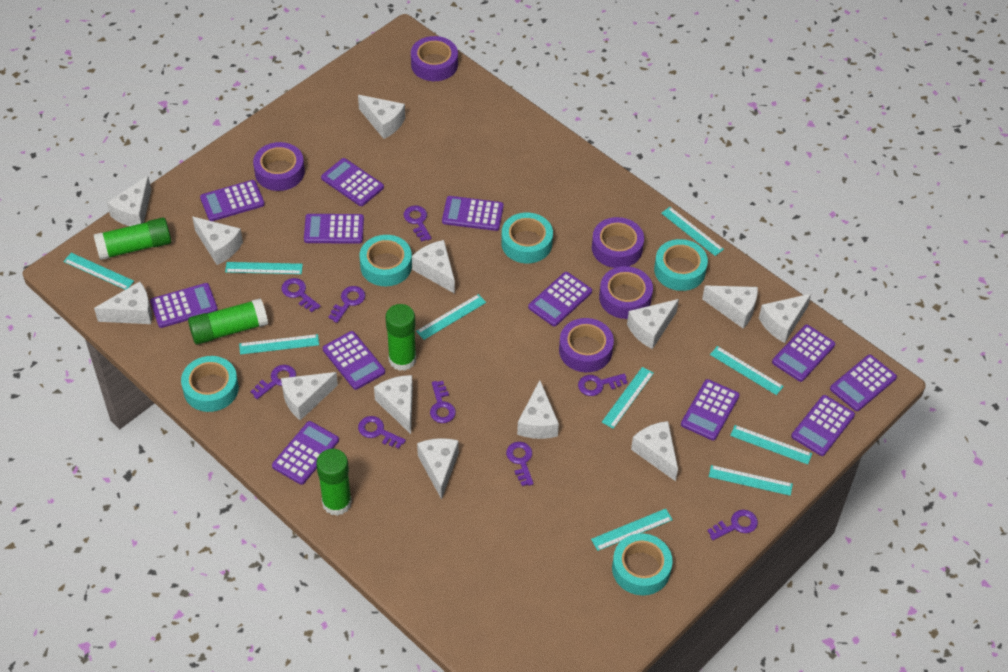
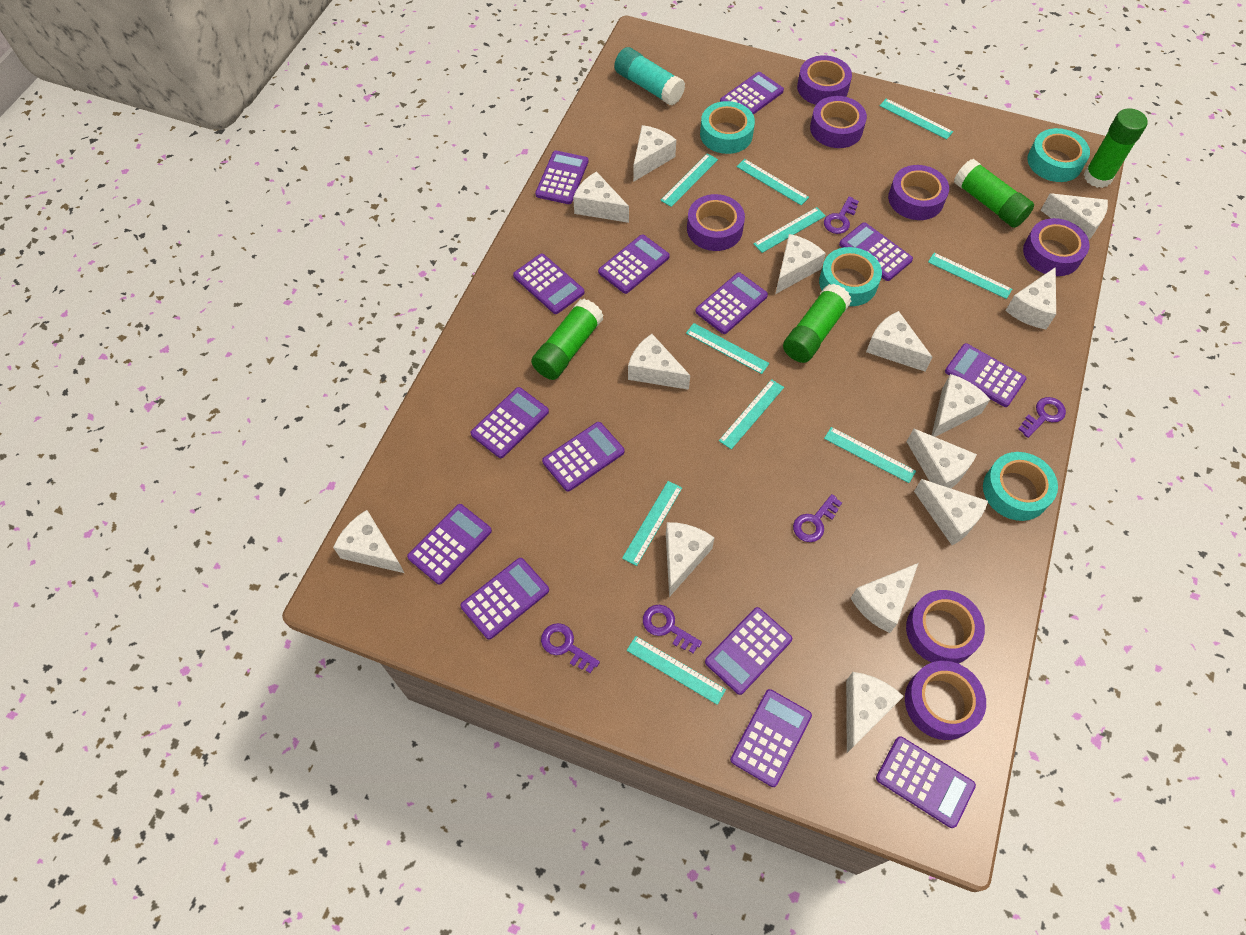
purple calculator: [150,283,218,328] [200,180,265,221] [272,421,339,485] [304,214,364,244] [321,158,384,206] [323,331,385,390] [442,196,504,231] [528,272,592,326] [681,379,740,440] [772,325,835,382] [791,395,855,456] [830,355,897,411] = 12 -> [407,504,492,584] [460,558,549,640] [470,387,549,458] [513,254,584,314] [535,151,589,204] [542,422,625,491] [598,235,670,294] [695,273,768,334] [705,607,792,695] [720,72,784,115] [730,689,812,787] [839,223,913,281] [876,736,976,828] [945,343,1027,407] = 14
purple key: [250,365,296,399] [281,278,321,312] [328,286,366,323] [358,416,406,449] [404,205,431,242] [430,381,456,423] [506,442,534,486] [578,373,628,396] [707,510,758,540] = 9 -> [541,623,600,673] [643,605,702,653] [793,494,842,542] [824,196,859,234] [1018,397,1066,438] = 5
purple tape: [253,142,305,191] [411,36,458,81] [559,318,614,372] [592,217,644,268] [599,266,653,319] = 5 -> [687,194,745,251] [797,55,852,105] [810,96,867,148] [888,165,949,220] [905,661,986,740] [906,590,985,664] [1023,218,1090,276] = 7
turquoise glue stick: none = 0 -> [614,47,685,106] = 1
turquoise tape: [181,356,239,412] [359,235,412,286] [501,213,553,263] [612,533,673,595] [654,239,708,291] = 5 -> [700,101,755,154] [819,247,882,306] [983,452,1058,521] [1027,128,1090,182] = 4
white cheese: [94,281,152,324] [107,176,151,226] [192,217,243,265] [281,372,338,420] [358,95,405,139] [374,375,413,434] [412,240,455,294] [417,438,459,500] [517,380,559,439] [627,299,679,349] [631,421,678,481] [702,286,758,328] [759,294,811,343] = 13 -> [333,510,404,573] [573,171,629,223] [628,334,690,390] [633,125,676,182] [666,522,715,597] [775,234,826,294] [846,672,904,753] [851,563,918,633] [866,311,932,371] [907,428,977,488] [914,479,988,545] [931,374,990,437] [1005,267,1056,329] [1041,193,1108,240] = 14

